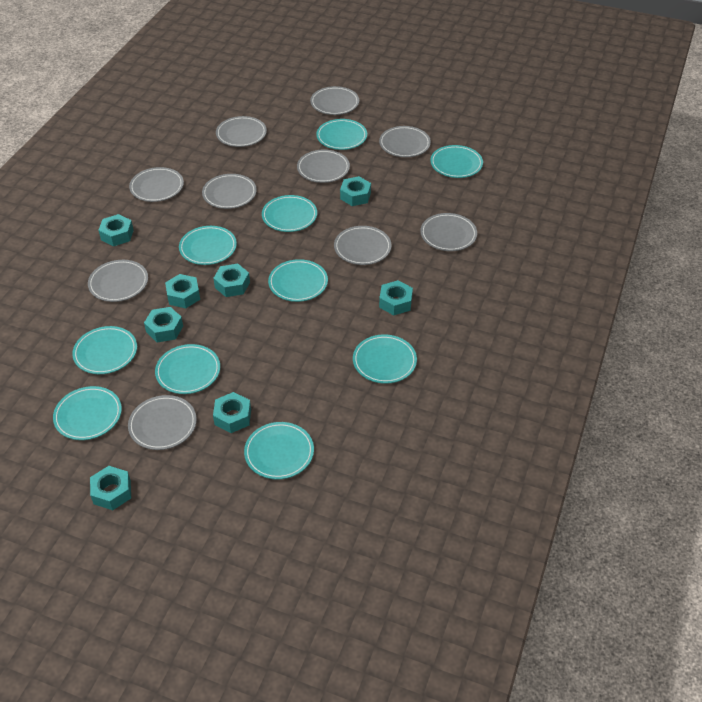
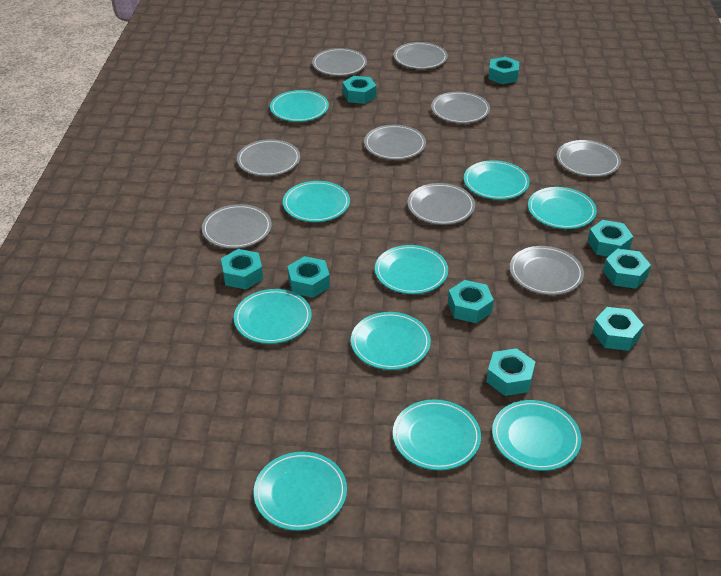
grey plate: [88,260,148,302] [128,395,197,450] [129,167,184,202] [202,174,257,209] [216,116,267,147] [297,149,350,183] [310,86,359,115] [334,226,392,265] [379,126,431,157] [420,213,477,251] = 10 -> [202,204,272,249] [237,139,300,176] [312,48,367,76] [364,125,426,160] [393,42,448,69] [407,183,475,225] [431,92,490,123] [510,246,584,295] [556,140,621,177] = 9
turquoise nut: [90,466,131,510] [99,214,133,246] [144,307,183,342] [165,274,200,308] [213,264,250,297] [213,392,251,433] [340,176,371,206] [379,280,413,315] = 8 -> [221,249,263,290] [287,256,330,298] [343,76,376,104] [448,280,494,323] [486,348,535,396] [488,57,519,84] [588,220,633,257] [592,307,644,351] [603,248,651,289] = 9

